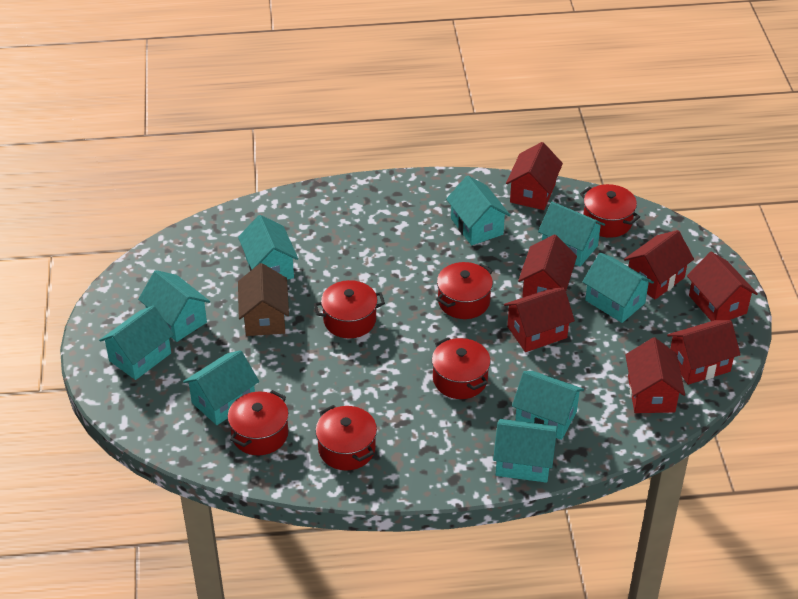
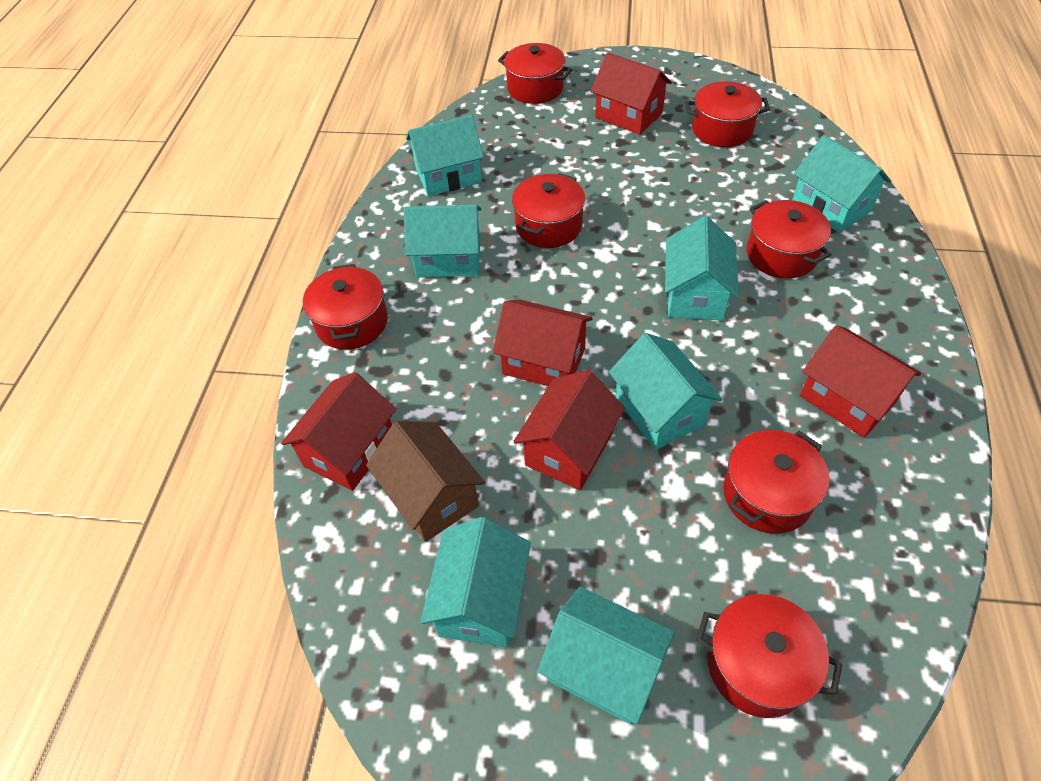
red house: [504,287,575,352] [506,142,563,210] [518,235,577,298] [624,230,694,299] [625,337,685,413] [667,320,741,385] [687,252,758,321] = 7 -> [281,372,396,491] [493,299,593,386] [513,370,625,490] [591,52,672,135] [800,325,921,438] = 5
red pot: [228,390,289,455] [314,280,385,338] [315,405,377,470] [432,337,491,399] [436,262,493,319] [580,184,640,238] = 6 -> [303,264,388,350] [498,43,572,104] [512,173,585,248] [685,81,770,147] [696,594,842,718] [723,430,829,534] [747,200,831,279] = 7
turquoise house: [99,306,174,380] [138,270,210,342] [183,350,259,425] [238,215,298,280] [446,176,510,245] [493,419,557,483] [512,371,584,440] [538,202,605,267] [582,252,654,323] = 9 -> [404,205,481,278] [406,115,484,196] [420,517,531,648] [538,587,675,724] [609,333,723,450] [665,216,739,321] [792,135,891,233] = 7

